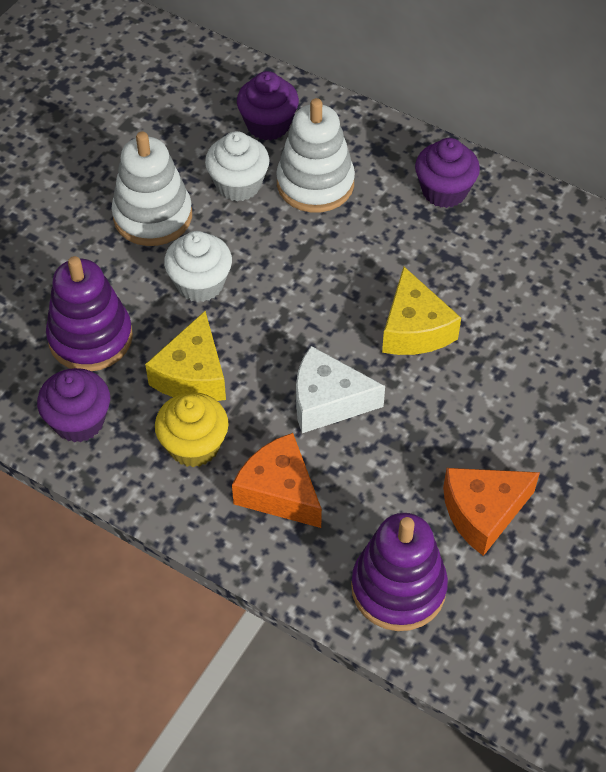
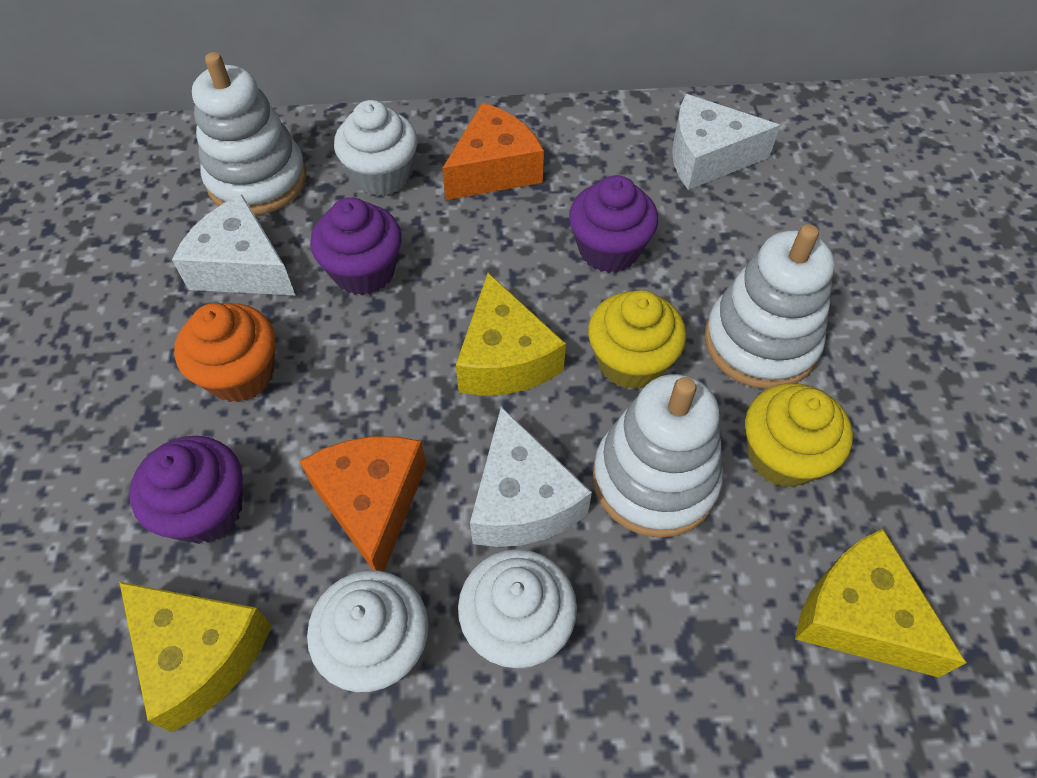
orange cupcake: none = 0 -> [174,303,275,402] = 1
purple stacking toy: [46,256,133,371] [351,513,448,631] = 2 -> none = 0
white cheese: [296,346,385,433] = 1 -> [172,195,295,295] [470,406,592,547] [672,94,780,190] = 3
white cupcake: [164,231,232,302] [205,131,270,201] = 2 -> [307,571,428,692] [334,100,418,196] [458,549,577,668] = 3
white stacking toy: [111,131,192,246] [276,98,355,212] = 2 -> [192,52,306,215] [593,374,723,538] [705,224,835,389] = 3
yellow cheese: [145,311,226,401] [382,267,461,355] = 2 -> [119,582,272,732] [456,273,566,395] [795,529,966,677] = 3
yellow cupcake: [155,392,229,467] = 1 -> [588,290,686,390] [745,383,853,487] = 2

